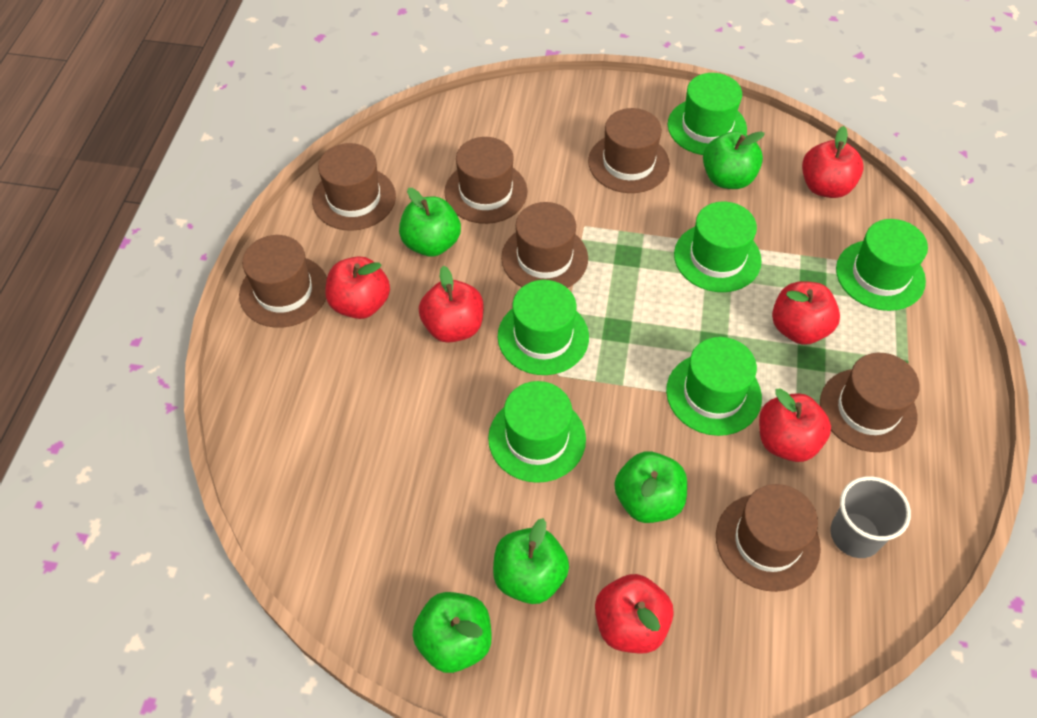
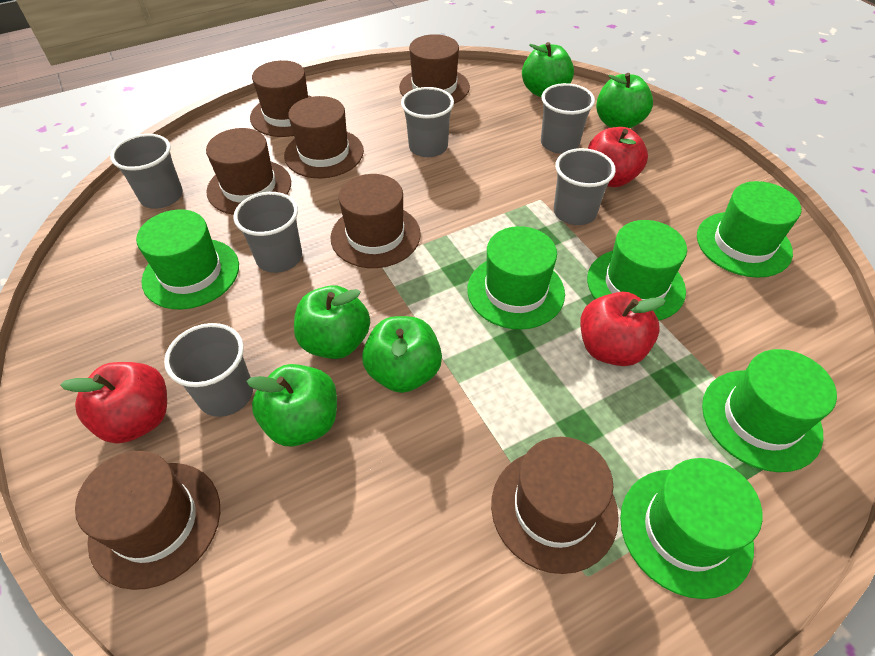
grey cup: [830,476,911,558] = 1 -> [110,134,183,209] [164,323,253,417] [234,192,302,273] [401,87,454,157] [541,83,595,154] [554,148,616,225] = 6
red apple: [325,256,390,319] [419,266,484,343] [595,574,674,653] [759,388,831,462] [772,281,840,345] [802,126,864,198] = 6 -> [60,362,167,444] [580,292,666,366] [588,127,648,187] = 3

